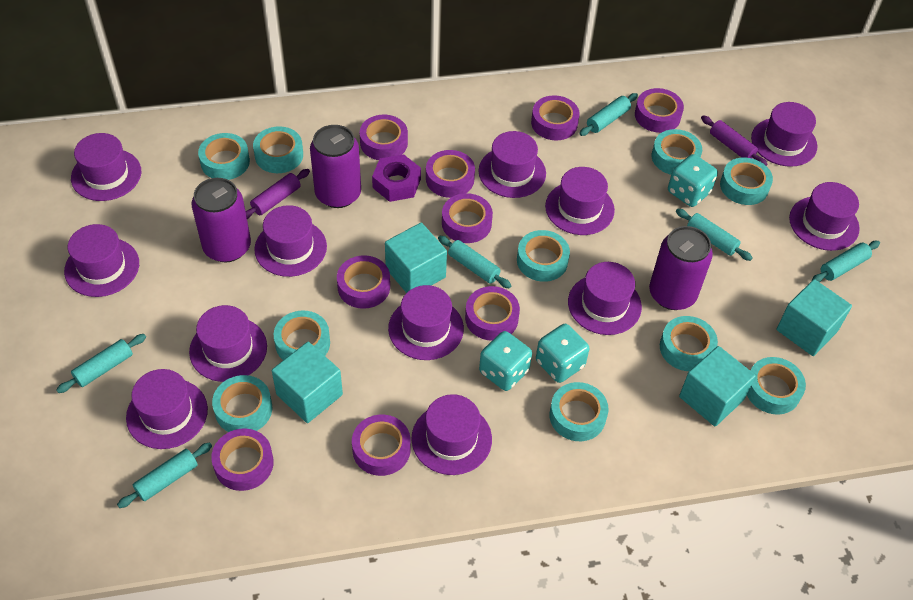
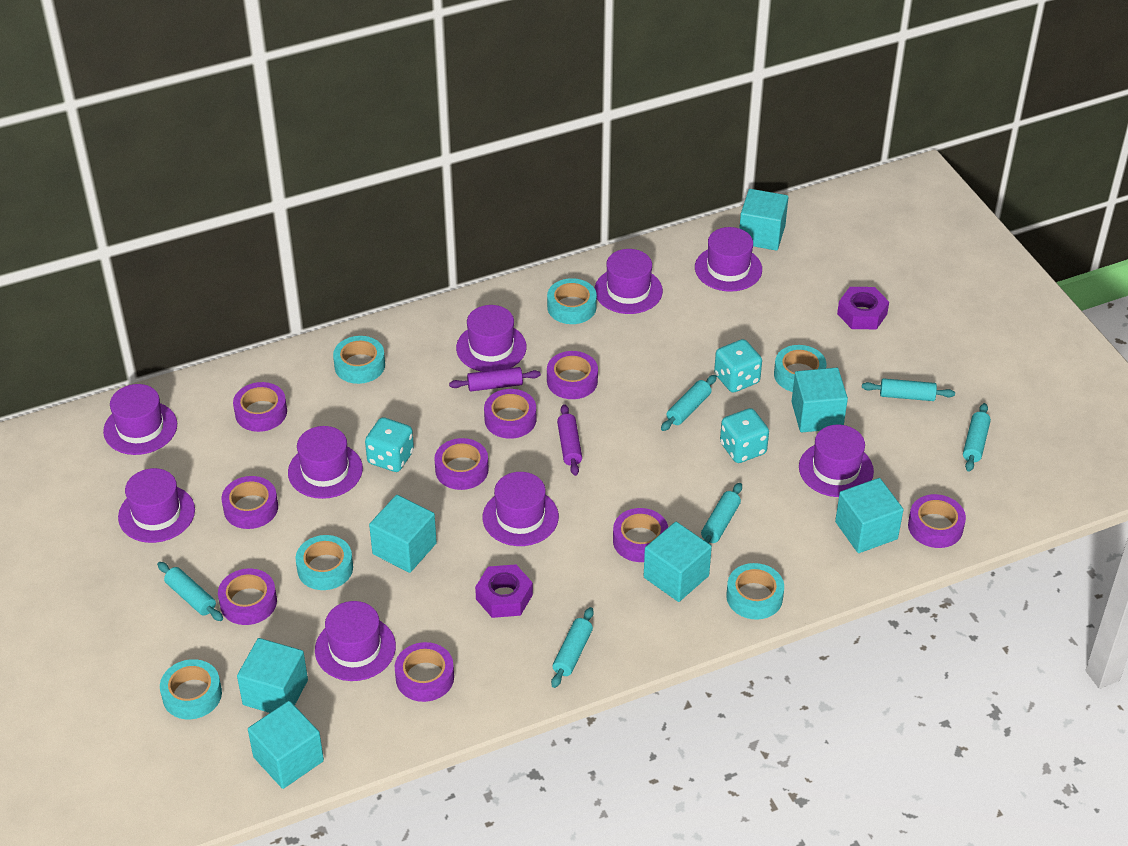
purple can: [192,178,251,262] [310,125,361,208] [649,226,713,310] = 3 -> none = 0
purple hat: [64,224,139,297] [71,133,141,201] [126,369,208,449] [189,305,267,382] [254,205,327,277] [388,285,464,360] [411,394,492,475] [478,131,546,198] [545,167,615,235] [568,262,642,335] [751,102,817,167] [789,182,860,251] = 12 -> [103,384,177,455] [118,468,195,543] [288,426,363,499] [315,601,396,681] [456,305,527,372] [482,472,559,546] [595,249,663,314] [695,227,762,292] [799,425,874,497] = 9
purple nut: [372,154,421,202] = 1 -> [475,564,533,618] [837,287,889,329] = 2
turquoise cube: [272,342,343,423] [385,223,447,293] [679,346,756,427] [776,279,852,356] = 4 -> [237,638,308,713] [248,701,324,789] [369,495,437,573] [644,522,712,602] [739,189,788,251] [791,368,848,432] [835,478,904,553] = 7
turquoise tape: [198,133,250,180] [212,375,272,432] [253,126,303,173] [274,311,330,360] [517,230,570,282] [549,382,608,441] [651,129,702,175] [660,316,718,371] [720,158,773,205] [747,357,806,415] = 10 -> [160,659,222,719] [296,535,353,590] [333,336,385,384] [547,278,597,324] [726,563,784,620] [774,345,826,392] = 6

